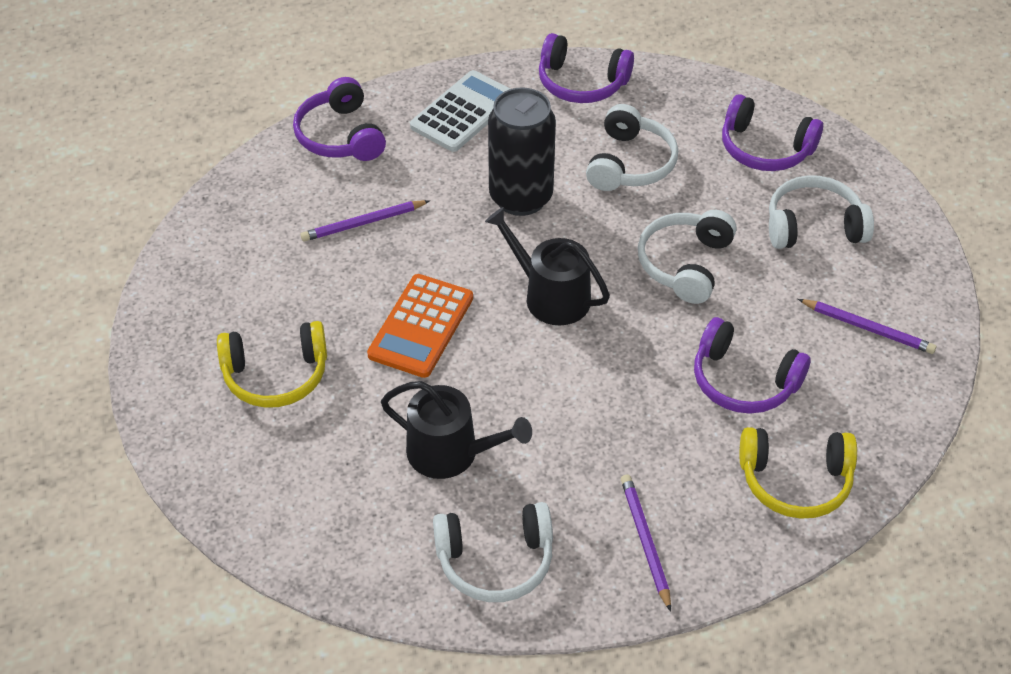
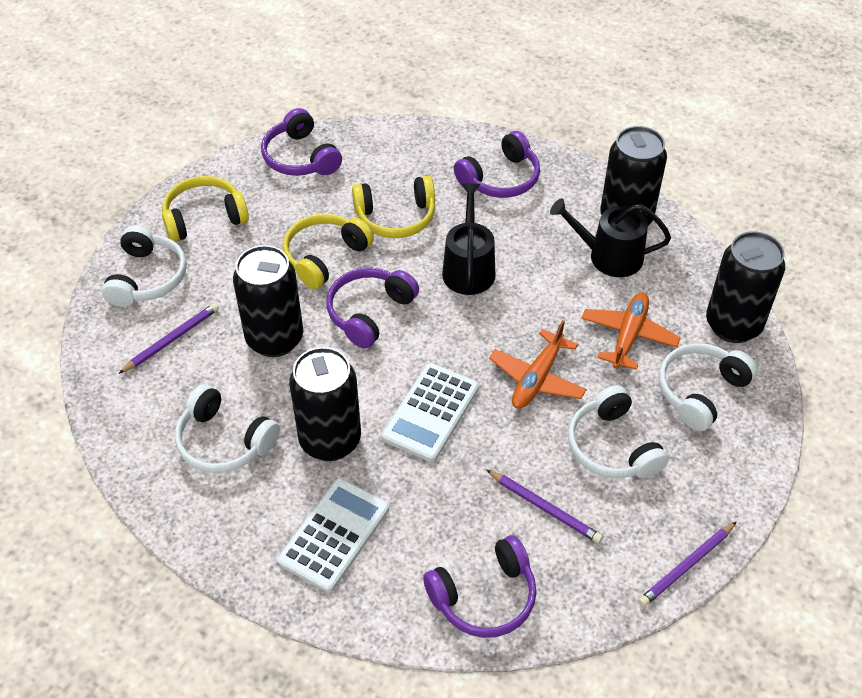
black can: [488,87,556,216] = 1 -> [233,245,303,357] [289,347,361,461] [600,126,667,226] [706,231,785,343] = 4
orange calculator: [367,274,473,378] = 1 -> none = 0
orange plane: none = 0 -> [489,320,587,409] [581,292,681,370] = 2
white calculator: [410,70,510,152] = 1 -> [278,478,389,592] [382,363,479,462] = 2
yellow headphones: [217,321,327,408] [739,427,857,519] = 2 -> [162,176,249,242] [283,214,374,289] [352,176,435,238] = 3

